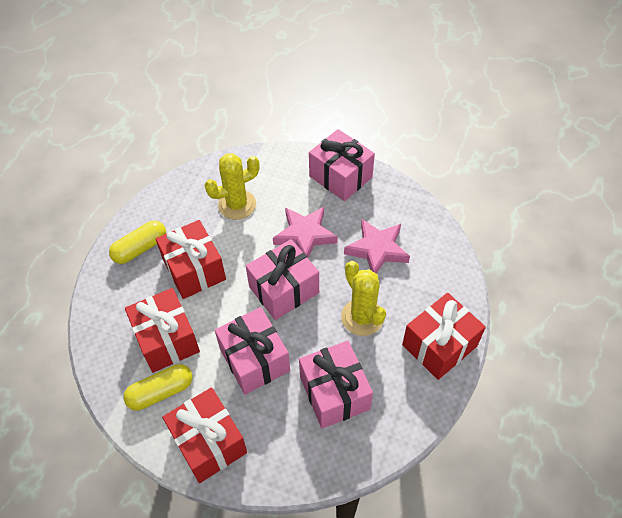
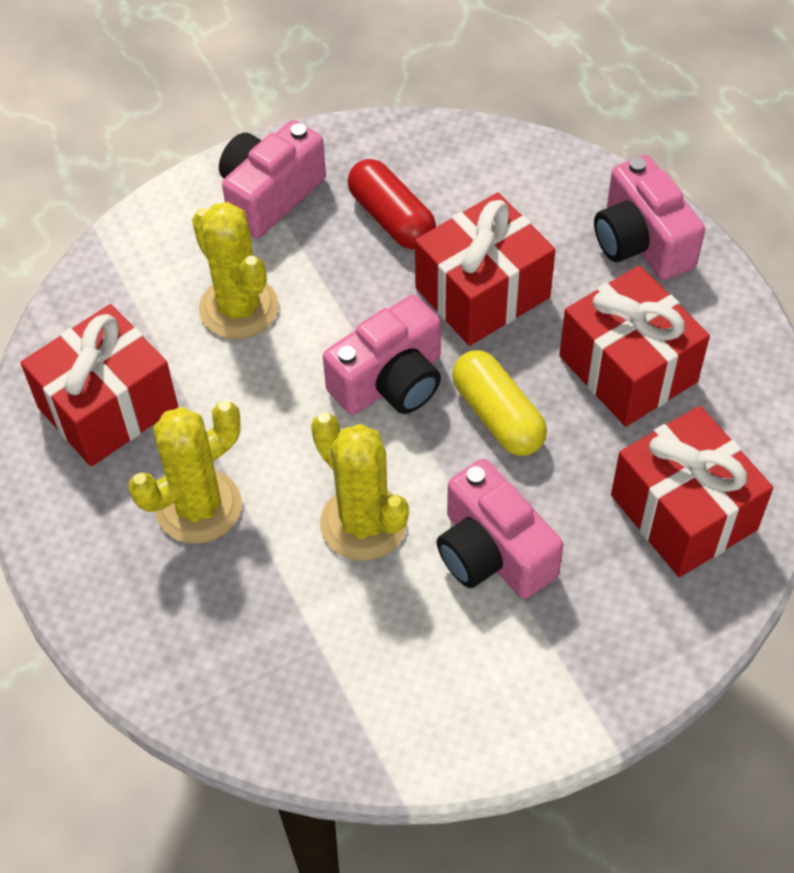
pink camera: none = 0 -> [219,120,326,238] [323,295,441,415] [436,459,564,599] [594,155,705,280] = 4
pink gift: [215,307,290,395] [246,239,319,320] [299,341,373,428] [309,129,375,201] = 4 -> none = 0
pink star: [273,207,338,258] [344,219,410,274] = 2 -> none = 0
red capsule: none = 0 -> [348,159,436,250] = 1
yellow cactus: [205,153,260,220] [341,261,386,336] = 2 -> [129,401,242,544] [192,202,279,339] [311,412,409,561] = 3
yellow capsule: [109,221,166,264] [124,364,193,411] = 2 -> [452,350,547,456] = 1

